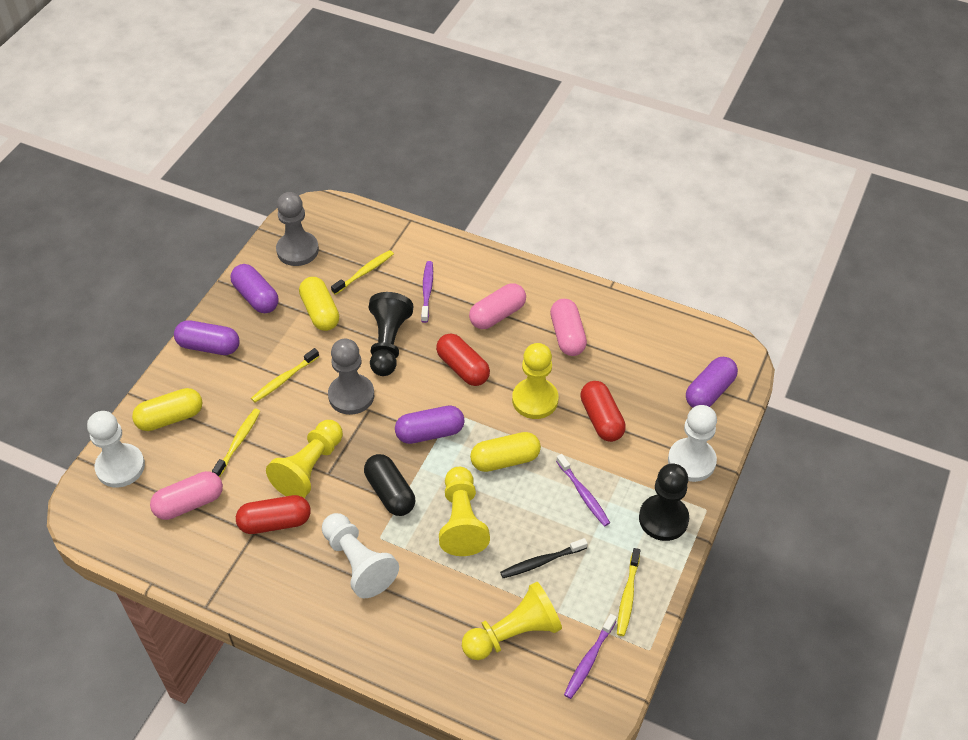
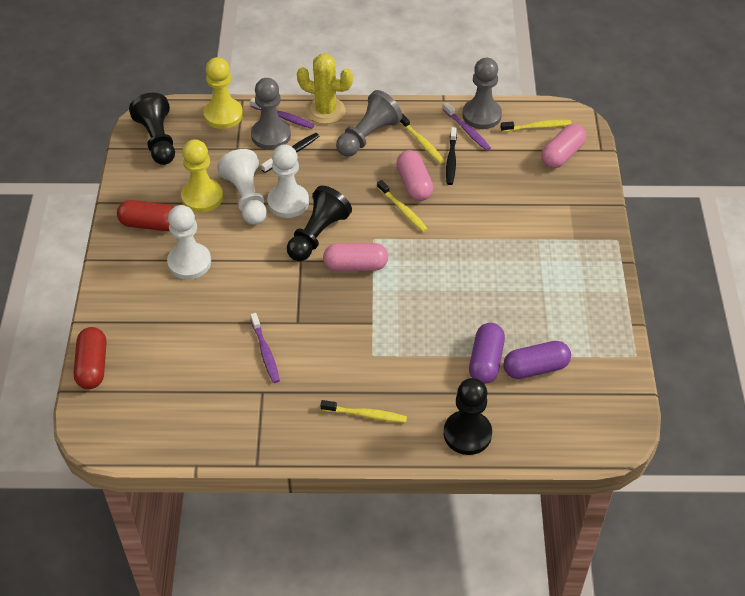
black capsule: [364,454,415,516] = 1 -> none = 0
black pawn: [369,292,414,376] [639,464,689,541] = 2 -> [129,93,175,165] [287,186,352,261] [444,378,492,455] = 3
black toothbrush: [500,538,588,578] = 1 -> [261,133,319,173] [446,127,457,185] = 2
grey pawn: [276,192,319,266] [328,339,374,415] = 2 -> [251,78,291,150] [336,90,402,157] [462,58,502,129] = 3
purple capsule: [174,320,240,355] [230,264,279,313] [395,406,465,444] [686,357,738,408] = 4 -> [469,323,505,384] [503,341,571,379] = 2
red capsule: [236,495,311,534] [436,333,490,386] [580,381,626,442] = 3 -> [74,327,106,389] [117,200,174,231] = 2
yellow cactus: none = 0 -> [297,54,353,124] = 1
yellow capsule: [132,388,203,431] [299,277,339,331] [470,432,541,472] = 3 -> none = 0
yellow pawn: [266,420,343,498] [439,467,490,556] [462,582,562,660] [512,343,558,419] = 4 -> [181,139,223,213] [204,57,243,129] = 2

